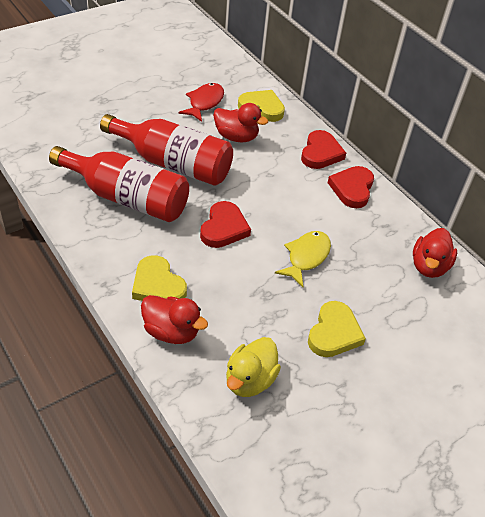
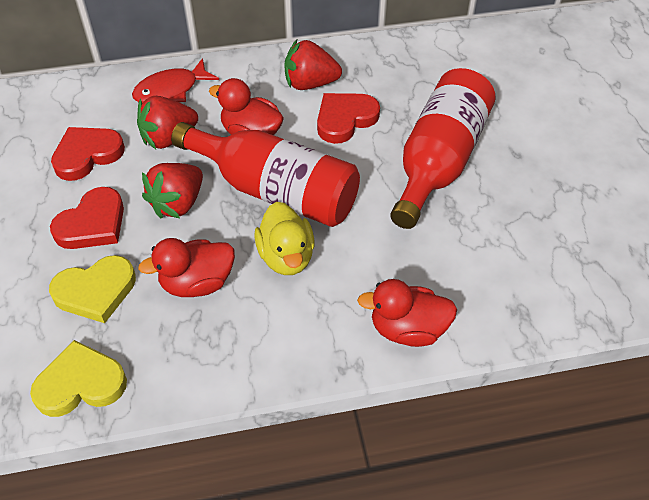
red strawberry: none = 0 -> [137,96,198,149] [142,163,203,218] [284,40,342,90] = 3
yellow fish: [275,231,331,287] = 1 -> none = 0
yellow heart: [132,255,187,301] [238,90,285,122] [308,301,366,357] = 3 -> [30,340,127,417] [49,255,136,323] = 2

